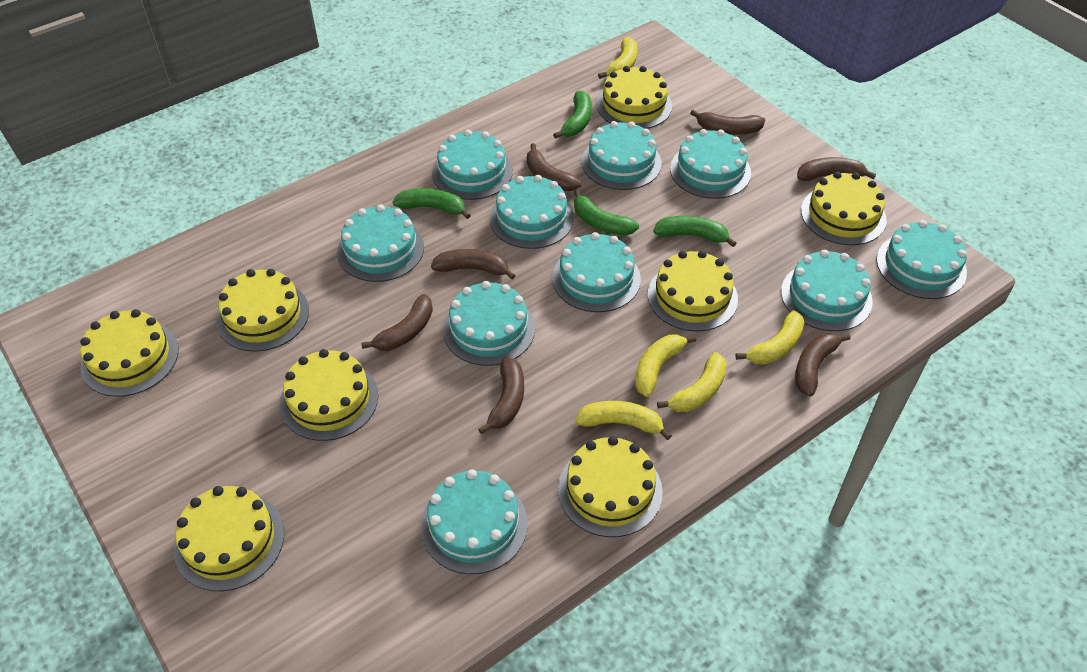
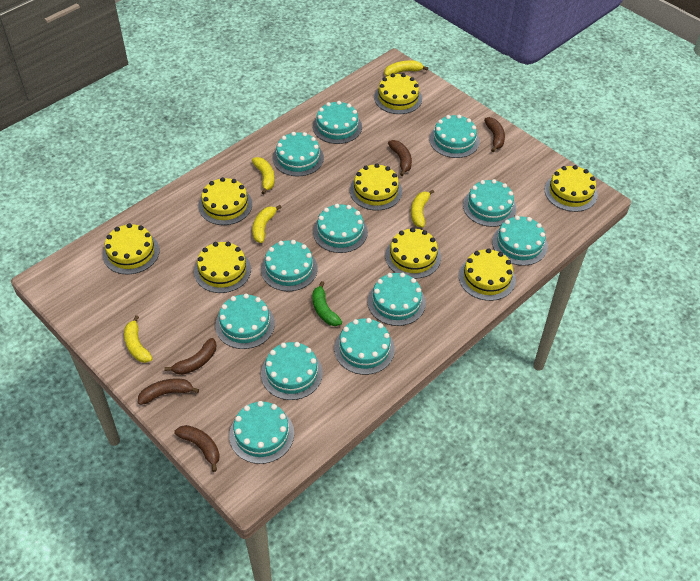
brown banana: [361,294,433,351] [431,249,515,279] [478,357,524,434] [527,143,581,191] [690,110,765,135] [795,333,851,396] [797,157,876,181] = 7 -> [138,379,199,405] [164,338,216,375] [174,425,220,472] [388,140,412,176] [484,117,505,152] = 5
green banana: [393,188,471,219] [553,91,592,139] [574,189,639,236] [653,216,736,247] = 4 -> [313,281,342,326] = 1
turquoise cake: [337,204,424,282] [421,469,528,574] [432,130,513,200] [443,281,535,366] [490,175,574,249] [552,232,641,312] [582,121,662,190] [670,129,751,199] [781,250,873,331] [876,220,967,299] = 10 -> [215,293,275,349] [229,401,294,464] [261,240,318,291] [261,342,323,400] [273,132,324,176] [313,101,362,144] [313,204,368,253] [334,318,395,375] [368,273,426,326] [429,114,480,158] [463,179,516,227] [492,216,548,266] = 12

